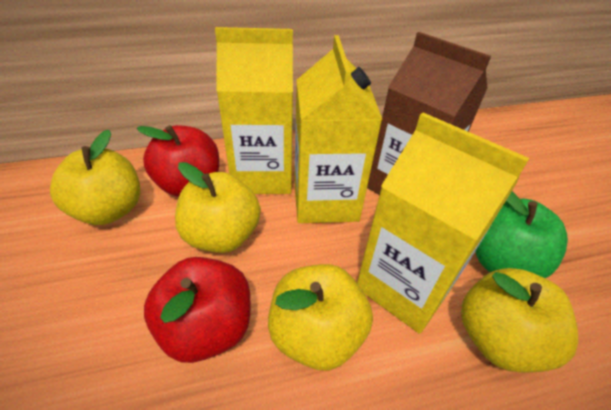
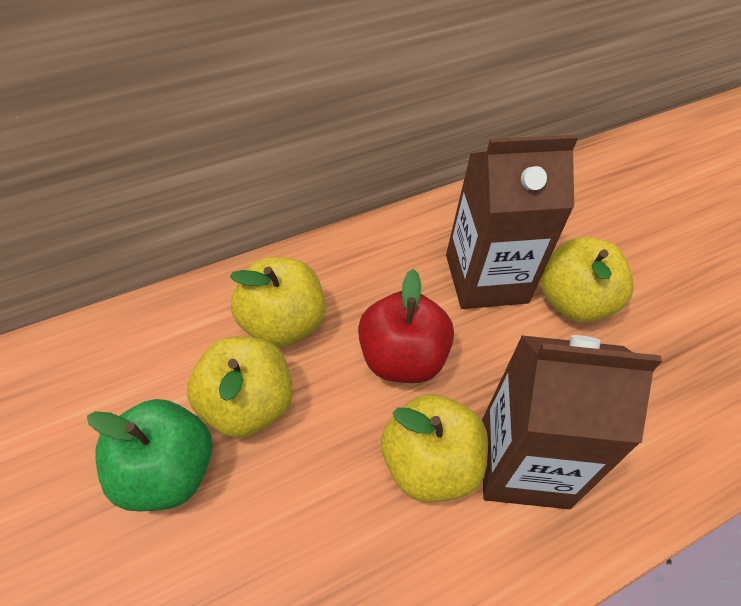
brown carton: [367,32,491,195] = 1 -> [446,135,578,309] [482,335,662,509] = 2
red apple: [137,125,219,197] [144,257,250,363] = 2 -> [358,269,454,383] = 1
yellow carton: [215,27,293,194] [294,35,382,223] [357,113,530,334] = 3 -> none = 0

